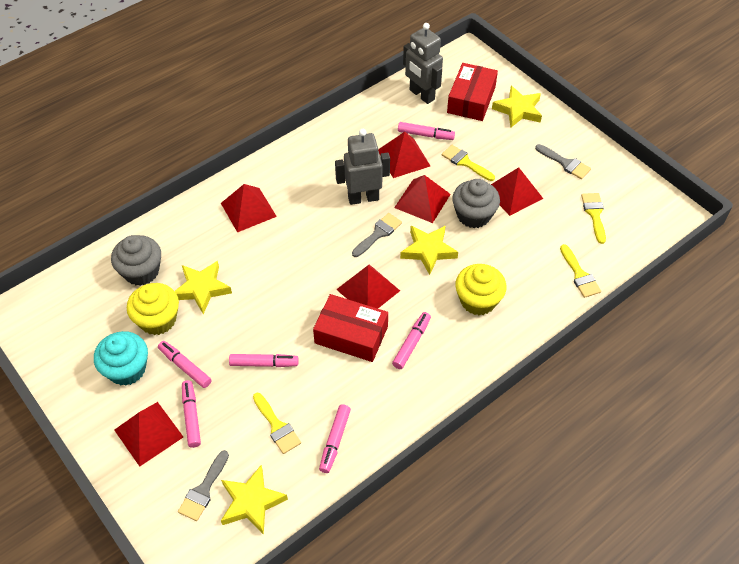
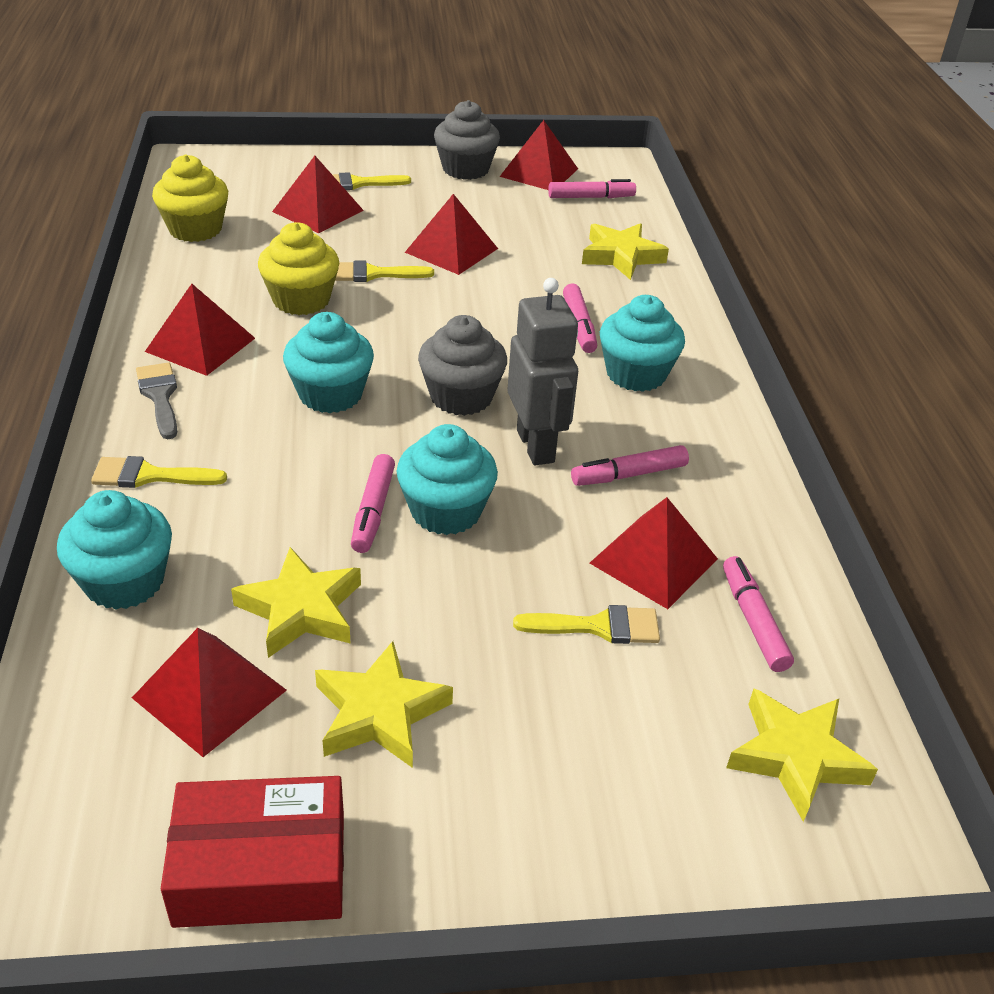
grey brush: [178,450,229,521] [352,213,402,257] [535,144,591,179] = 3 -> [136,363,177,439] = 1
grey robot: [335,129,390,205] [403,23,443,104] = 2 -> [507,278,578,465] = 1
pink marker: [158,341,212,388] [182,380,201,448] [229,354,299,367] [319,404,351,473] [392,312,431,369] [398,122,455,140] = 6 -> [351,454,395,553] [548,179,636,198] [563,283,597,353] [571,445,689,486] [723,556,794,672] = 5
red box: [313,294,388,362] [447,63,498,121] = 2 -> [161,776,344,928] = 1
turquoise cupcake: [94,331,148,386] = 1 -> [57,490,172,610] [283,312,374,413] [397,424,498,535] [600,295,685,392] = 4

